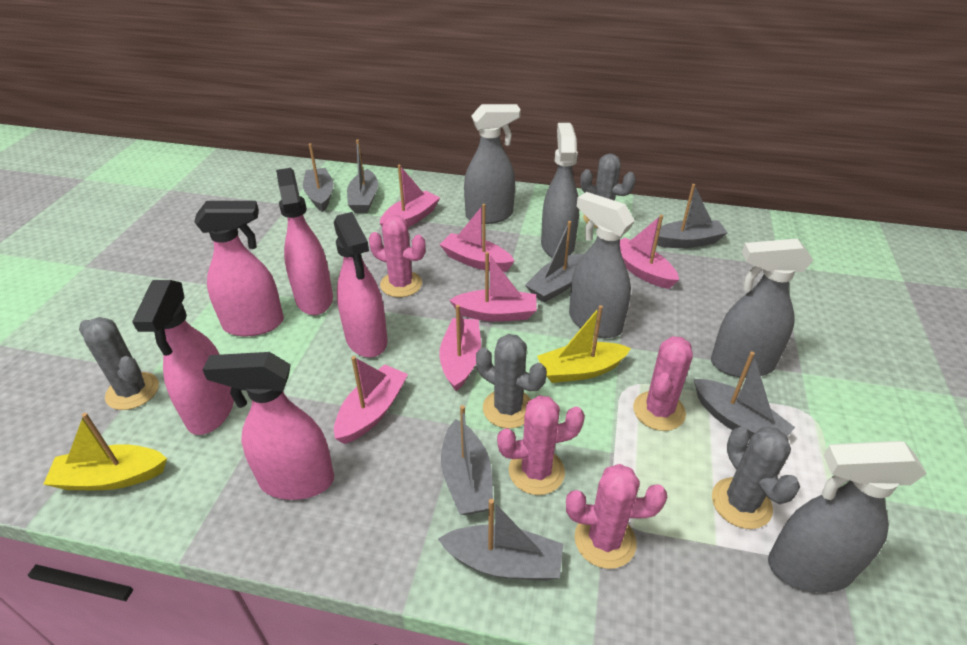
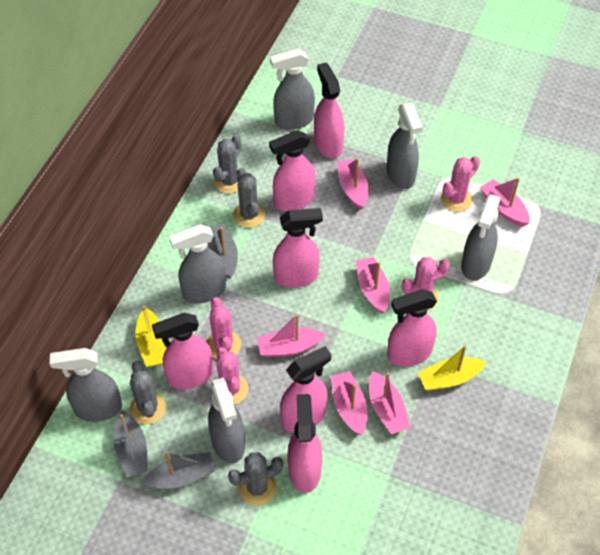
grey boat: [303,143,334,212] [347,139,378,213] [438,499,563,581] [441,405,493,515] [525,221,584,303] [654,184,728,248] [694,352,795,438] = 7 -> [113,410,148,477] [141,451,215,489] [208,224,238,279] = 3
grey spray bottle: [464,104,521,224] [541,123,579,258] [569,192,635,338] [711,239,813,378] [768,441,927,593] = 5 -> [50,348,122,422] [169,224,226,303] [208,378,245,463] [270,49,315,130] [386,103,423,189] [461,194,501,281] = 6
pink spray bottle: [132,280,234,435] [194,201,284,336] [203,352,334,500] [276,168,333,315] [334,212,388,357] = 5 -> [152,313,213,389] [269,130,315,211] [273,208,323,288] [280,346,331,433] [288,394,322,493] [314,63,344,158] [387,289,437,366] = 7

